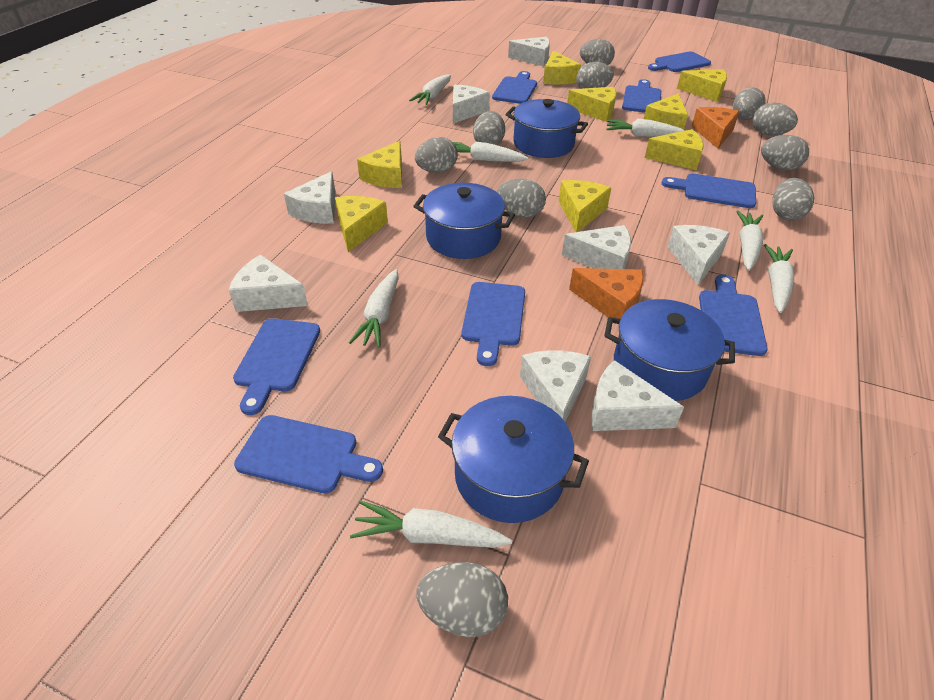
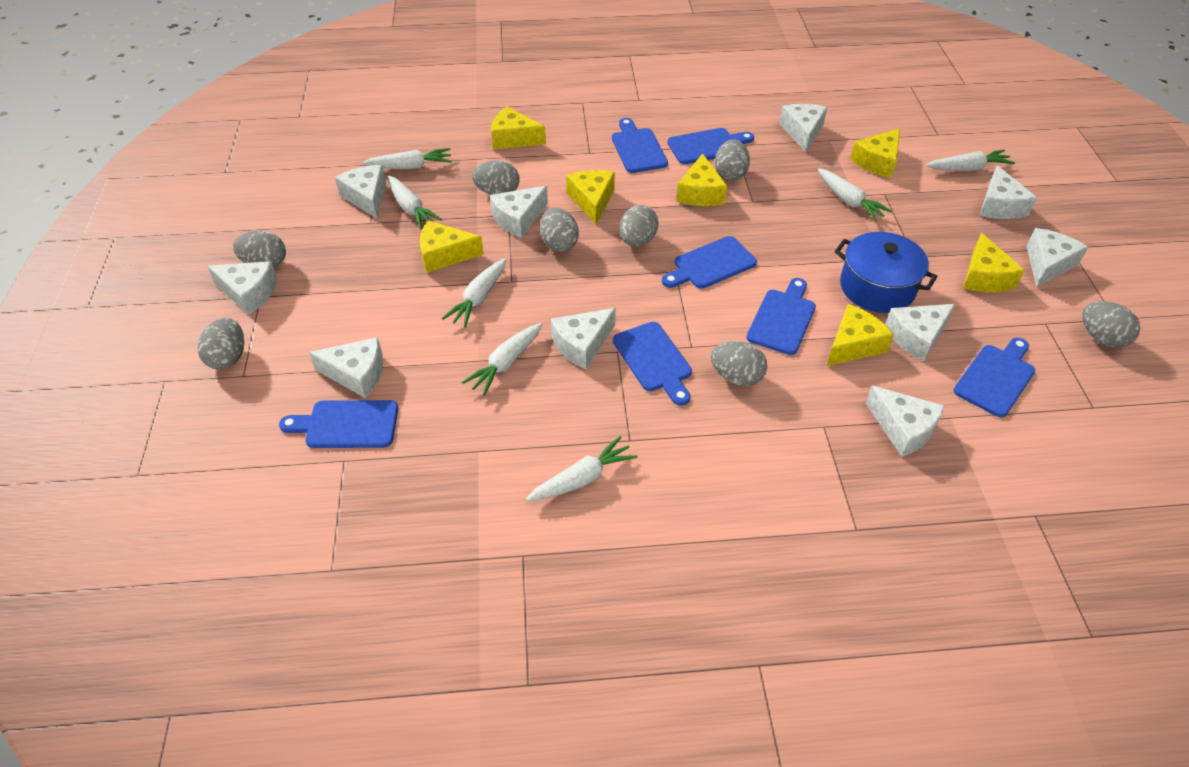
blue cutting board: [233,318,320,415] [234,415,383,493] [462,282,525,366] [492,71,537,104] [622,79,661,113] [648,52,711,72] [662,174,756,208] [699,275,768,356] = 8 -> [279,400,398,448] [612,118,668,173] [613,322,692,406] [662,236,757,289] [667,128,754,164] [746,278,816,355] [954,337,1035,417] = 7
blue pot: [413,183,515,259] [438,396,589,523] [506,99,588,158] [604,299,735,401] = 4 -> [835,232,938,313] = 1
grey egg: [415,137,458,173] [417,562,508,637] [473,111,505,145] [497,178,546,218] [576,62,614,89] [580,39,615,65] [733,87,766,120] [753,102,798,136] [761,135,809,170] [772,178,814,221] = 10 -> [197,318,244,370] [233,231,286,268] [472,160,519,195] [540,207,579,252] [620,205,659,247] [711,341,767,386] [715,139,750,181] [1082,301,1140,348] = 8
orange cheese: [569,268,644,325] [691,107,740,149] = 2 -> none = 0
white cheese: [229,255,308,312] [284,171,335,224] [453,85,490,124] [508,37,550,67] [520,350,591,422] [562,225,631,269] [591,360,684,431] [667,225,730,285] = 8 -> [207,261,278,315] [309,337,383,398] [335,165,386,218] [490,186,548,238] [551,308,616,369] [779,104,828,152] [866,386,944,457] [885,304,955,362] [980,165,1037,219] [1026,228,1088,287] = 10
yellow cheese: [335,196,388,252] [357,141,402,188] [543,50,581,85] [559,180,611,232] [567,87,616,122] [644,93,688,130] [645,129,704,170] [677,69,727,102] = 8 -> [420,220,484,273] [491,107,546,150] [566,170,615,224] [676,153,727,206] [827,304,894,366] [850,128,900,178] [963,233,1025,292] = 7

